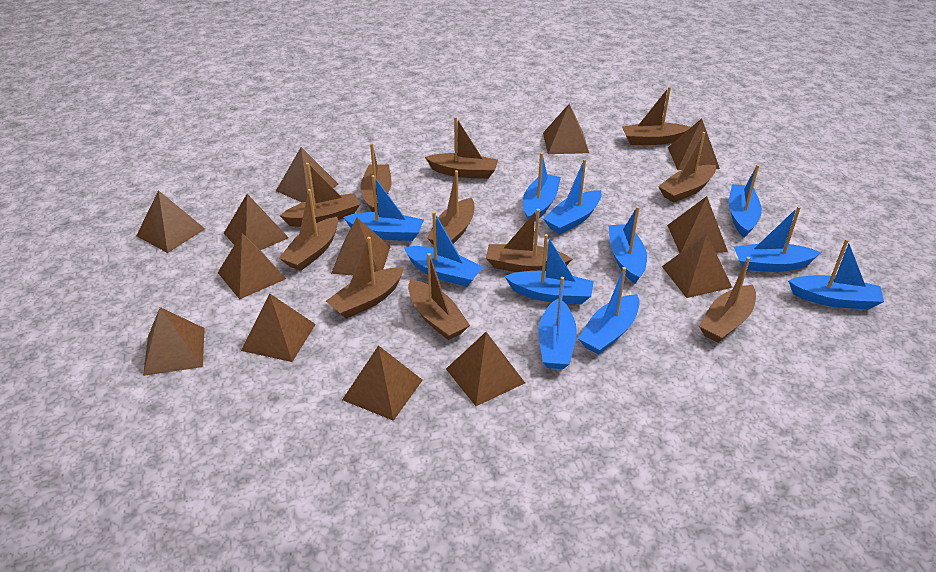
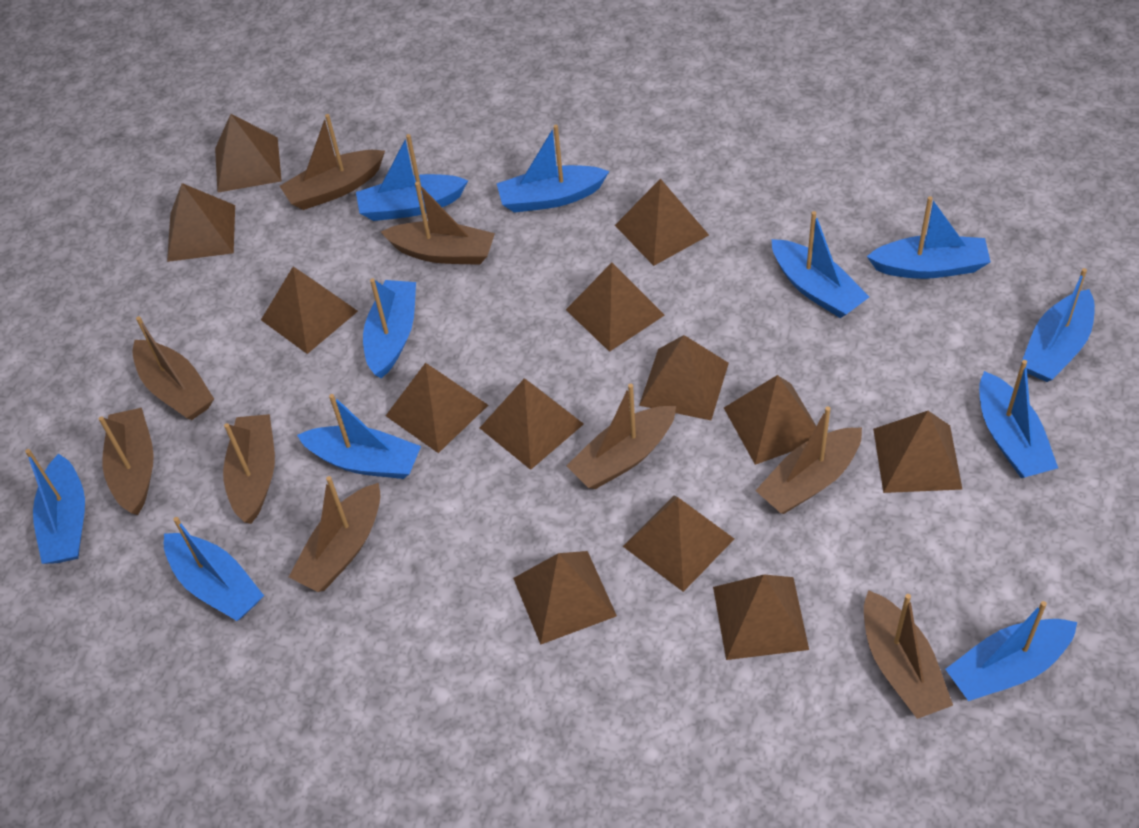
brown boat: [279,189,338,271] [280,163,360,227] [326,237,404,319] [360,143,391,212] [408,253,470,340] [425,117,498,179] [427,170,475,244] [486,209,572,272] [622,87,691,145] [658,132,716,203] [699,257,756,343] = 11 -> [99,408,154,515] [132,316,214,420] [223,414,275,524] [280,114,385,210] [289,476,381,592] [381,182,495,265] [566,384,676,489] [755,407,862,514] [864,590,953,719] = 9

